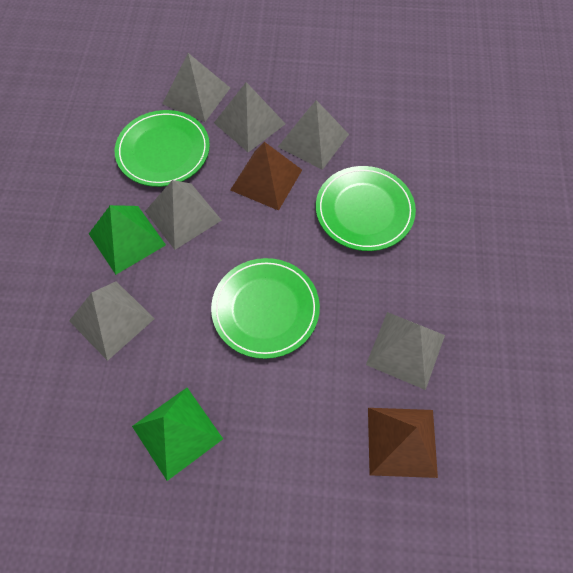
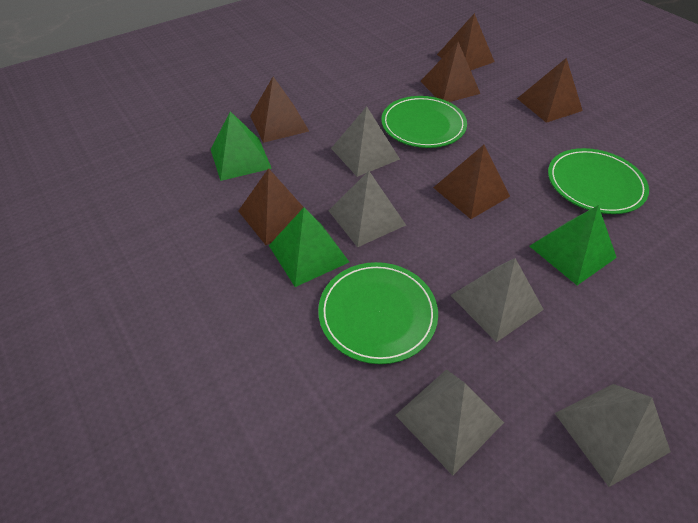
brown pyramid: [230,142,302,211] [368,408,438,478] = 2 -> [238,168,304,245] [250,77,309,143] [420,42,480,102] [433,145,510,219] [437,13,495,70] [517,58,583,123] = 6
green pyramid: [89,205,166,275] [132,388,223,481] = 2 -> [211,111,272,181] [269,208,349,287] [529,205,617,285] = 3
grey pyramid: [69,281,155,361] [145,180,222,250] [162,53,230,122] [214,82,286,152] [278,100,349,170] [366,312,445,390] = 6 -> [329,171,406,247] [331,106,400,177] [395,369,504,475] [450,258,544,342] [555,384,671,487] = 5

